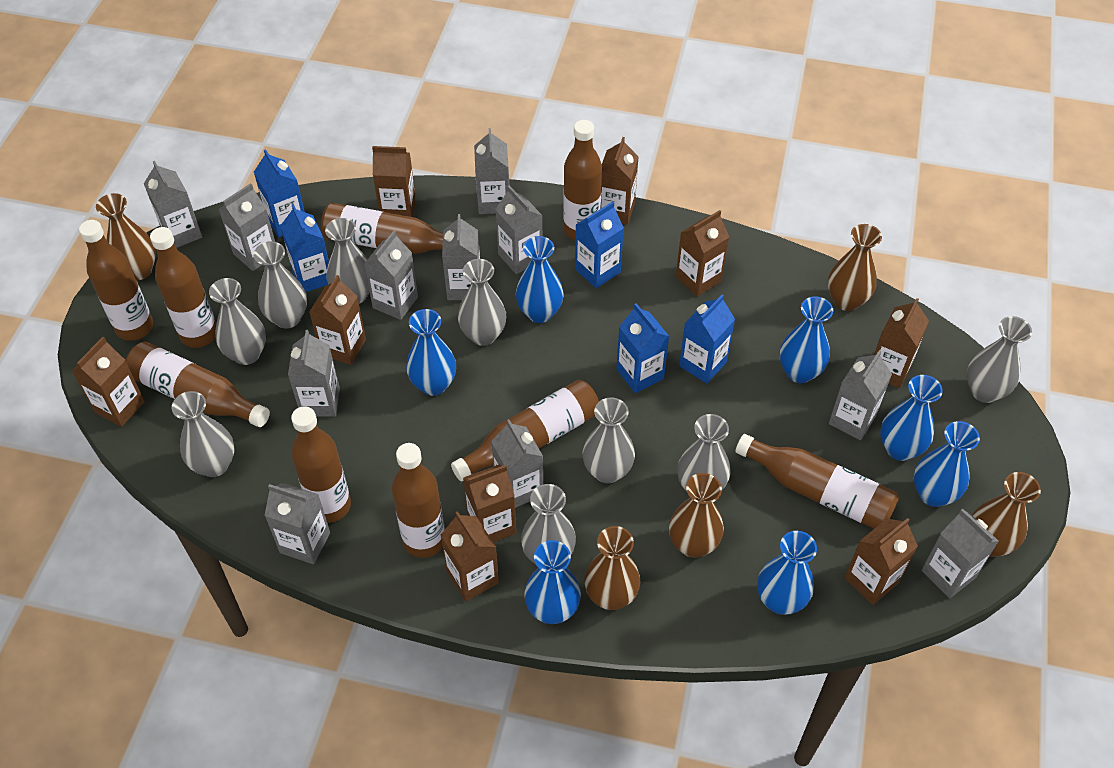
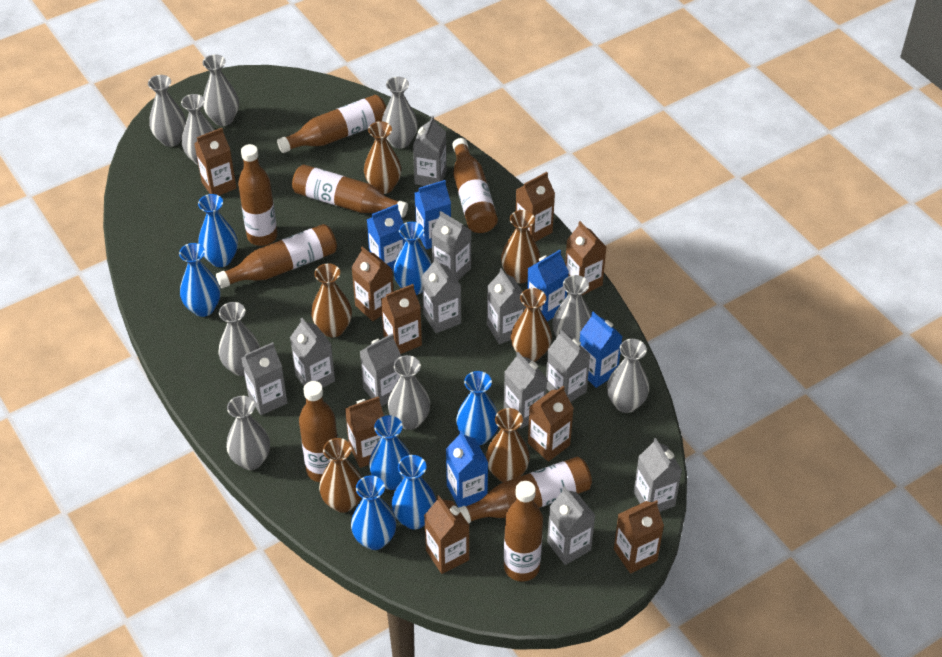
brown bottle: [79,220,153,341] [125,342,270,427] [150,227,216,348] [291,406,351,523] [321,203,443,254] [392,443,445,558] [451,380,599,481] [563,120,602,241] [735,434,899,529] = 9 -> [216,224,337,288] [238,144,277,246] [277,95,386,153] [292,164,408,218] [299,381,338,482] [452,138,498,233] [459,457,592,524] [504,481,543,582] = 8
brown vase: [96,193,156,280] [584,526,640,610] [669,473,724,558] [828,224,882,311] [972,472,1041,557] = 5 -> [311,263,352,337] [319,438,362,513] [364,121,401,194] [486,408,530,482] [501,210,540,283] [511,288,552,362] = 6

